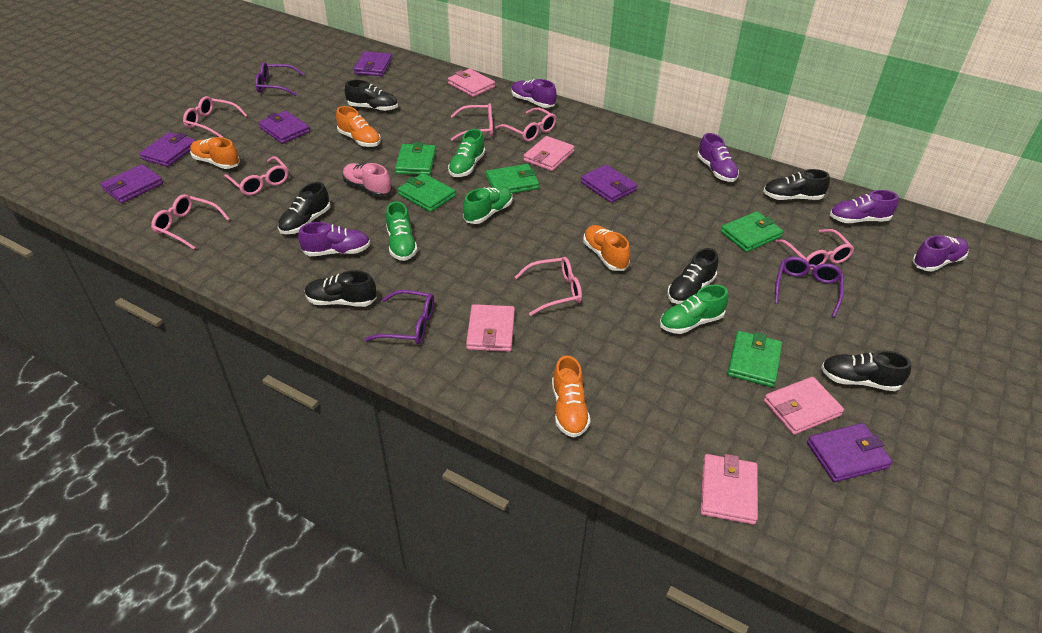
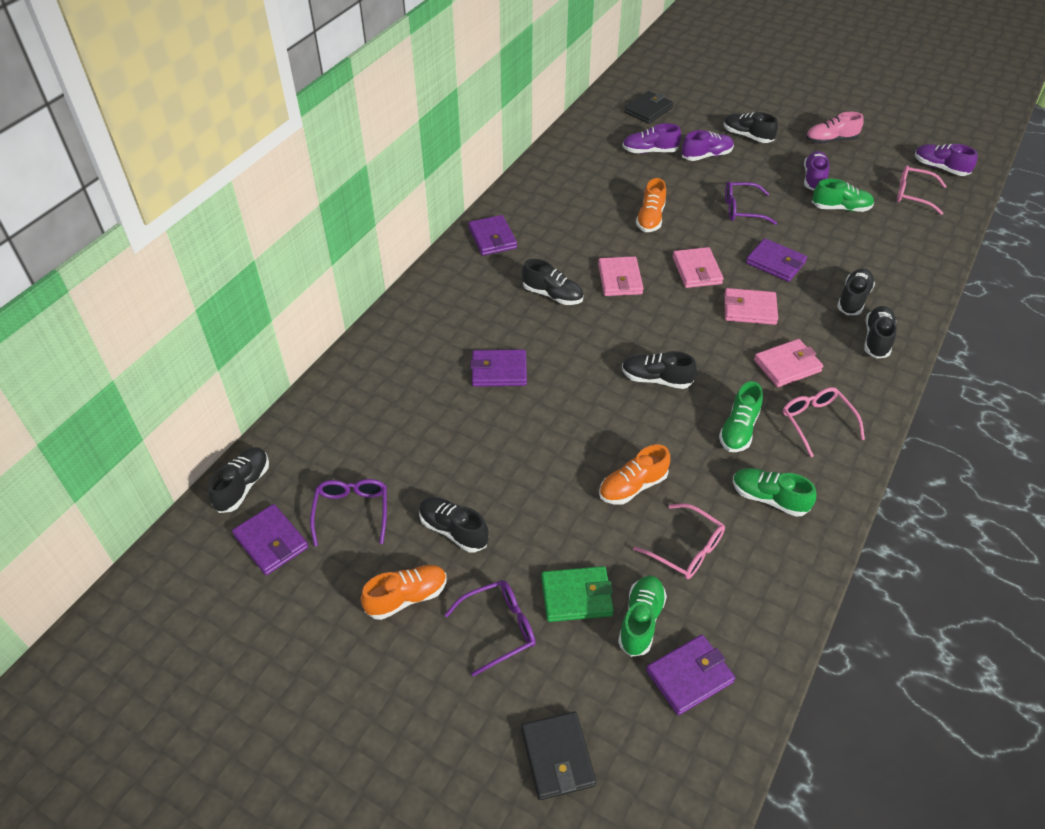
black shoe: [278,182,331,234] [305,270,377,307] [345,80,398,111] [667,248,718,304] [763,169,830,200] [821,350,911,391] = 6 -> [208,447,269,513] [419,497,489,552] [522,259,583,305] [622,351,697,389] [723,112,778,143] [837,268,875,315] [864,306,897,359] = 7
black wallet: none = 0 -> [521,712,596,800] [624,91,673,124] = 2
green wallet: [395,142,436,175] [398,173,456,212] [486,164,539,193] [721,211,783,252] [727,331,782,387] = 5 -> [541,566,614,622] = 1
orange shoe: [190,137,240,169] [336,106,381,147] [552,355,590,438] [583,225,630,271] = 4 -> [361,565,447,620] [599,445,670,505] [636,178,666,232] = 3
pink glasses: [151,194,230,250] [183,96,247,137] [224,156,289,195] [450,103,493,141] [496,107,556,142] [515,257,582,316] [776,229,854,270] = 7 -> [633,503,725,579] [783,387,865,457] [897,165,947,215] = 3
pink wallet: [448,69,495,97] [466,304,515,352] [524,136,574,171] [701,454,758,525] [764,377,844,435] = 5 -> [598,256,644,296] [673,247,724,288] [724,288,778,325] [754,339,823,387] = 4
purple shoe: [298,222,370,256] [512,79,557,108] [697,133,739,182] [830,190,899,223] [912,235,969,272] = 5 -> [622,123,681,154] [682,130,734,161] [804,151,829,191] [915,144,978,176] = 4
purple wallet: [101,164,163,203] [139,132,196,167] [258,111,310,144] [354,51,392,76] [581,164,637,203] [807,423,893,482] = 6 -> [232,504,308,575] [468,215,517,256] [470,349,527,387] [646,635,735,715] [746,238,807,282] = 5

